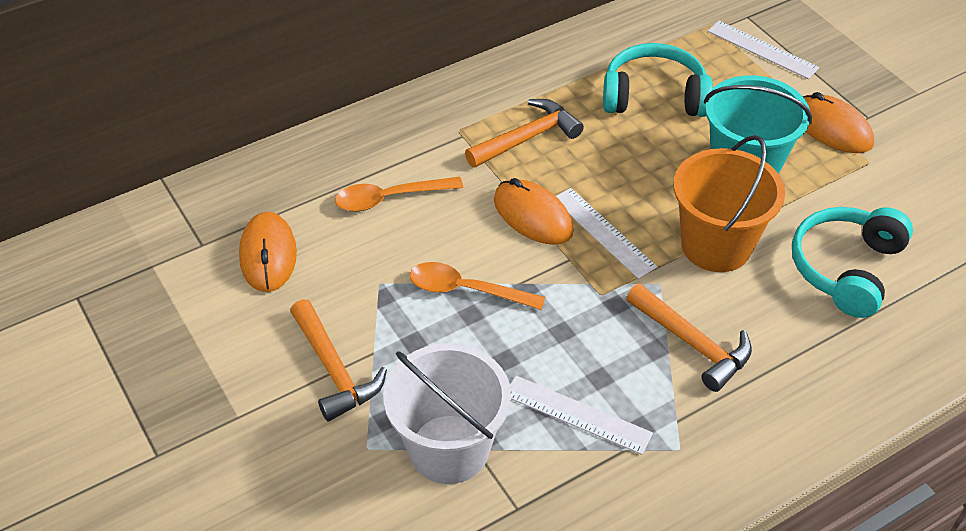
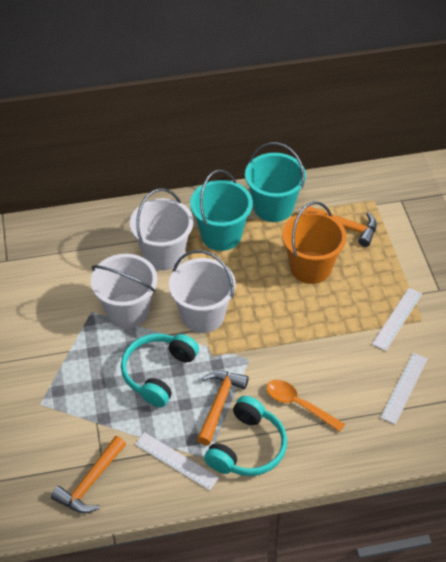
orange mouse: [239,212,297,292] [494,178,574,245] [803,92,874,153] = 3 -> none = 0
orange spoon: [335,177,463,212] [410,262,545,310] = 2 -> [266,380,345,432] = 1
turquoise bucket: [704,75,812,174] = 1 -> [190,170,253,251] [245,142,306,222] = 2
white bucket: [384,343,511,484] = 1 -> [91,254,157,329] [130,188,193,270] [169,250,236,333] = 3

